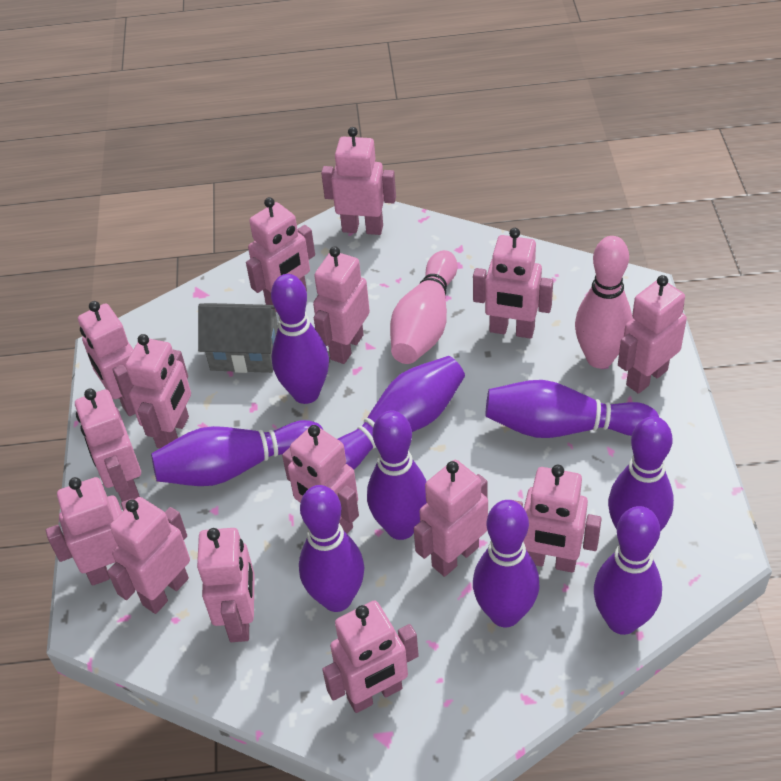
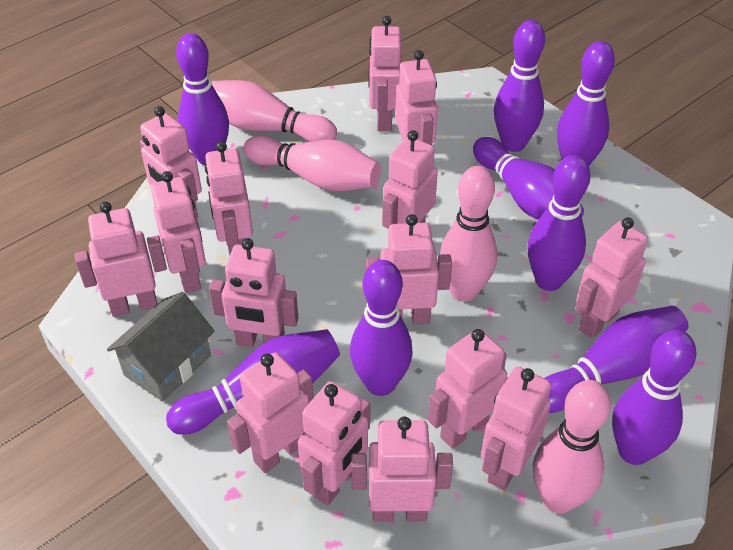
pink bowling pin: [390,250,457,364] [575,236,632,368] = 2 -> [211,80,337,142] [243,135,381,191] [440,166,497,302] [533,380,611,514] = 4

